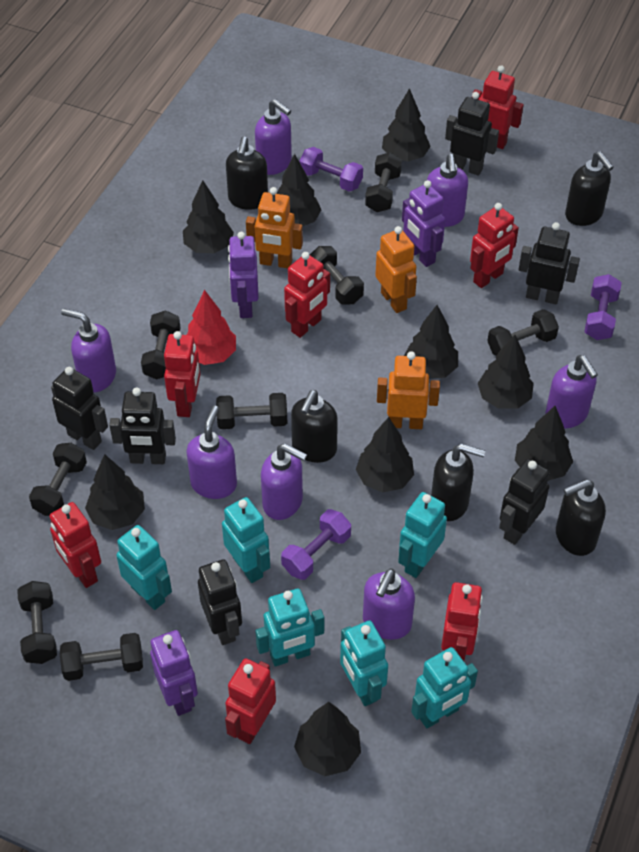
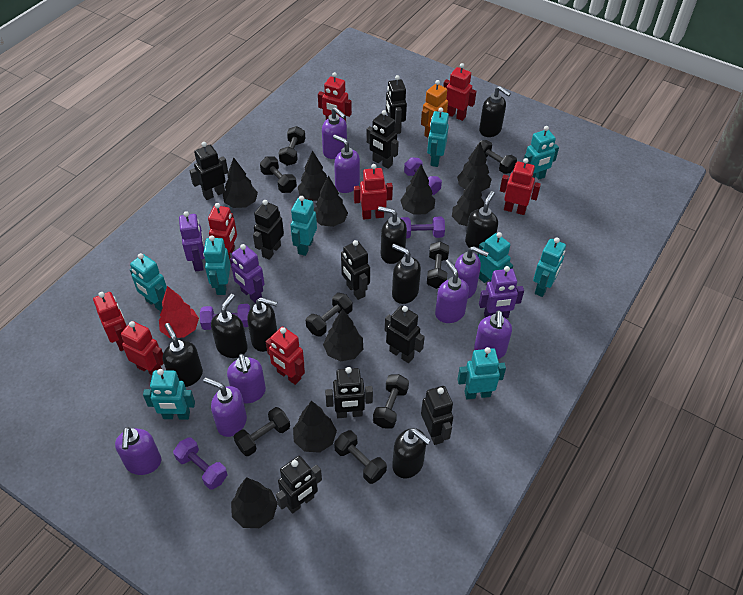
black robot: [51,367,108,450] [109,387,176,464] [198,559,242,645] [445,92,499,176] [499,459,549,545] [519,222,580,304] = 6 -> [189,142,228,200] [253,200,284,260] [276,456,322,514] [325,367,373,418] [341,240,370,300] [366,110,399,169] [385,305,425,363] [386,75,407,134] [421,386,453,445] = 9
black soap dispenser: [226,136,268,210] [291,390,338,463] [431,444,486,521] [556,479,606,556] [565,152,614,226] = 5 -> [163,323,203,387] [211,294,248,358] [247,298,277,352] [378,206,407,264] [392,244,421,304] [392,428,431,478] [465,191,498,248] [479,86,511,137] = 8
orange robot: [246,187,303,268] [375,226,417,313] [377,351,440,429] = 3 -> [421,80,448,138] = 1
purple dumbbell: [281,509,351,580] [300,147,363,192] [584,274,622,340] = 3 -> [173,437,227,490] [200,304,250,330] [401,217,445,238] [404,158,442,195] = 4
purple soap dispenser: [61,308,116,393] [186,406,237,499] [255,99,292,175] [261,444,307,520] [363,568,415,640] [427,154,468,227] [545,355,598,428] = 7 -> [115,427,161,475] [203,377,247,437] [227,354,266,403] [322,107,347,159] [333,135,360,193] [435,260,469,323] [455,246,488,299] [474,310,512,359] = 8
red robot: [49,502,101,588] [164,331,200,417] [225,658,276,744] [284,252,330,338] [441,582,483,661] [470,203,519,288] [472,65,524,149] = 7 -> [93,292,127,351] [121,321,164,375] [208,203,237,259] [266,327,305,385] [318,72,352,121] [354,164,393,220] [443,63,476,121] [500,158,541,215] = 8
turquoise robot: [116,525,172,610] [222,497,270,583] [255,589,324,666] [340,620,388,706] [398,492,447,578] [411,647,478,728] = 6 -> [130,253,167,311] [143,369,195,420] [203,235,231,295] [290,196,317,256] [427,107,449,167] [458,347,506,399] [477,232,513,283] [523,126,559,180] [533,238,566,297] = 9

